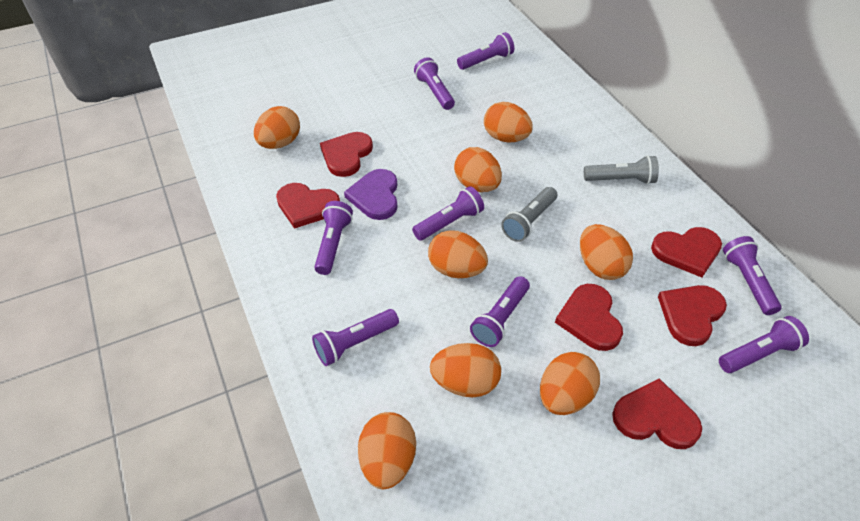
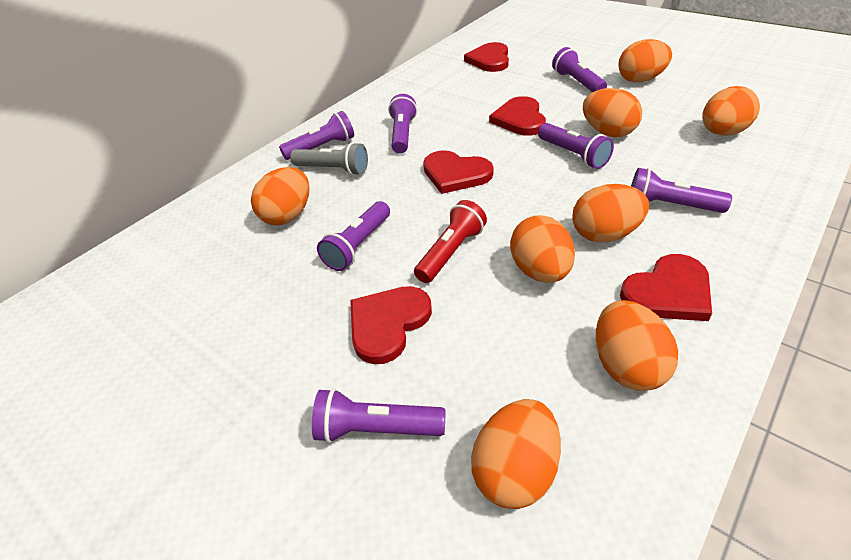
grey flashlight: [501,187,557,242] [584,155,659,184] = 2 -> [290,142,368,175] = 1
purple flashlight: [312,309,399,366] [314,201,353,275] [412,186,484,241] [414,57,455,110] [457,32,514,70] [470,276,530,347] [719,316,809,373] [723,236,781,315] = 8 -> [279,111,354,160] [312,388,446,443] [317,201,390,271] [388,94,417,154] [538,123,614,169] [552,47,607,92] [631,168,732,213] = 7
purple heart: [344,169,397,220] = 1 -> none = 0
red flashlight: none = 0 -> [414,200,487,283] = 1
red heart: [276,183,340,229] [320,132,373,177] [555,284,623,351] [612,378,702,449] [651,227,722,277] [658,285,727,346] = 6 -> [350,286,432,364] [423,150,493,194] [464,42,509,72] [489,96,546,136] [620,254,712,321] = 5

